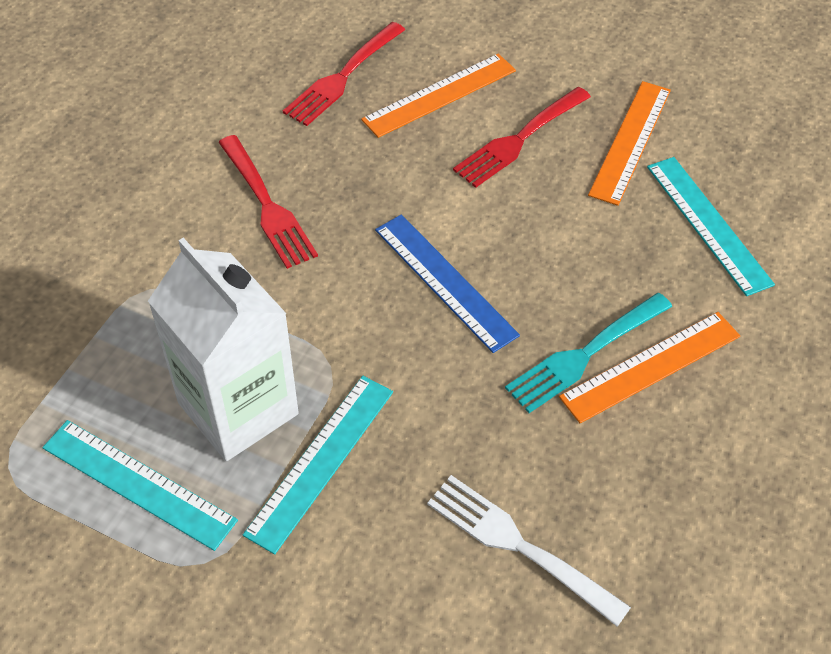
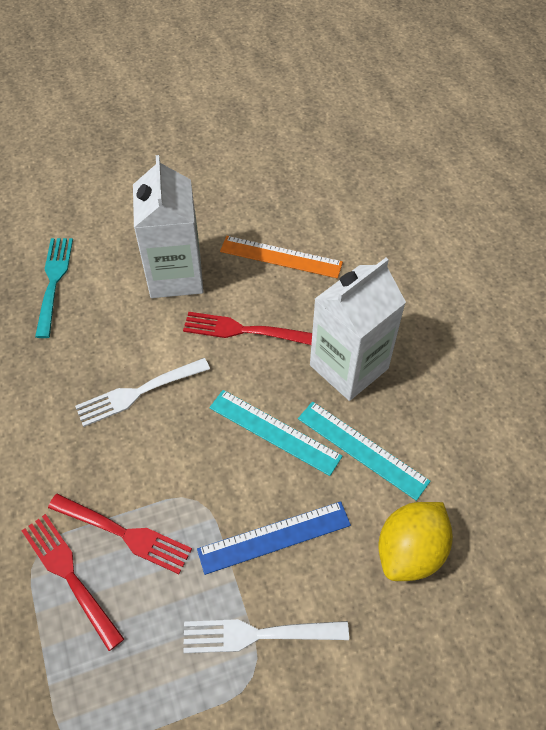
orange ruler: [361,54,516,138] [559,312,740,423] [588,81,671,206] = 3 -> [220,236,343,278] = 1
turquoise ruler: [42,420,238,551] [243,376,393,555] [647,157,775,296] = 3 -> [209,390,343,476] [298,402,430,501] = 2
white carton: [148,238,299,461] = 1 -> [133,155,203,298] [310,258,406,401] = 2
white fork: [427,475,631,627] = 1 -> [75,358,210,427] [183,619,349,653] = 2
yellow lemon: none = 0 -> [378,502,453,581] = 1

